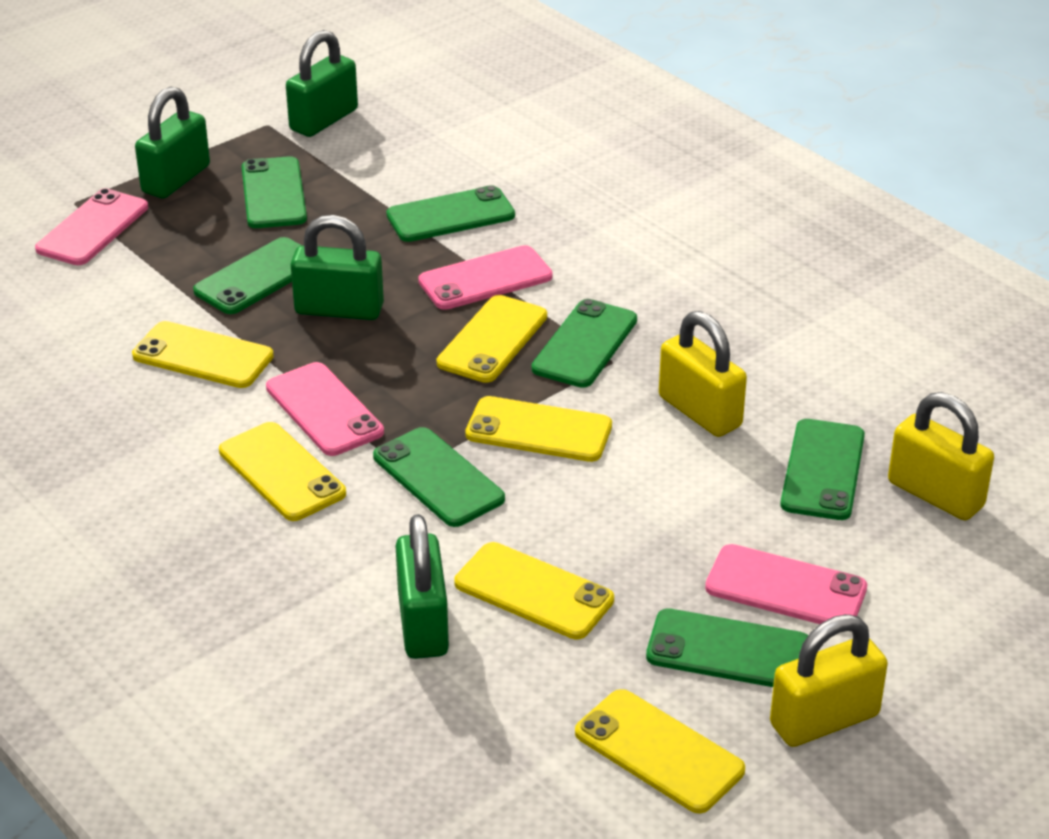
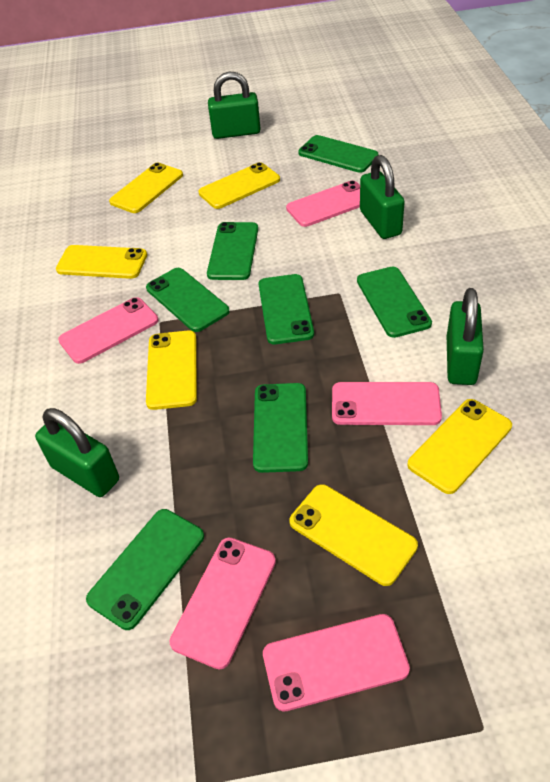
pink phone: [35,188,148,265] [266,362,384,456] [418,245,553,310] [705,544,867,624] = 4 -> [58,297,158,364] [169,538,276,670] [263,614,410,712] [286,180,360,227] [332,382,442,425] = 5
yellow padlock: [659,311,747,437] [770,614,888,747] [888,392,994,520] = 3 -> none = 0

